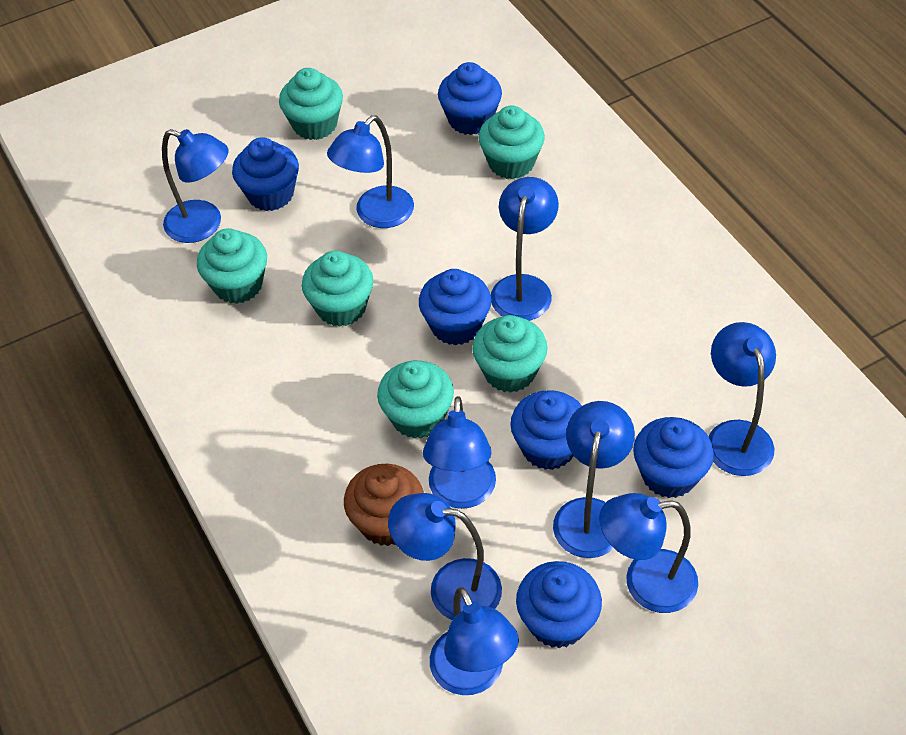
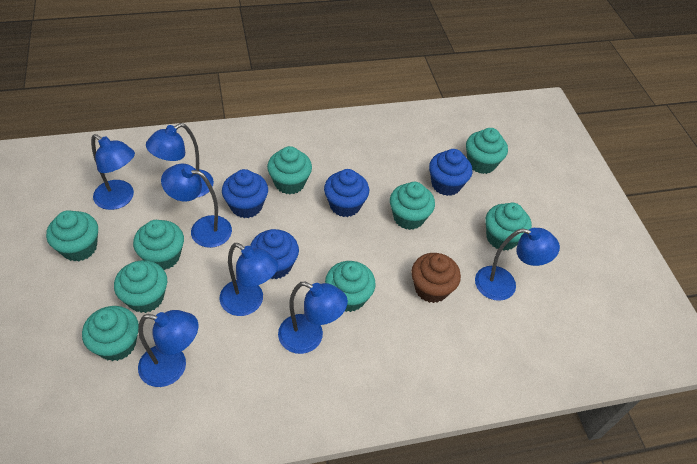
blue cupcake: [232,137,299,211] [419,269,491,345] [438,62,502,135] [510,390,582,470] [516,561,602,648] [633,417,714,498] = 6 -> [222,169,268,218] [250,229,299,279] [324,169,369,217] [429,149,472,196] = 4
blue lamp: [162,129,229,243] [327,115,414,228] [388,493,502,620] [423,396,496,509] [430,587,519,695] [491,177,559,321] [553,401,635,558] [599,493,698,613] [708,322,776,476] = 9 -> [91,134,135,210] [138,310,198,387] [146,123,214,198] [161,164,232,248] [219,243,278,316] [278,282,348,354] [475,228,560,301] = 7
turquoise cupcake: [197,228,267,304] [279,68,343,140] [302,251,373,327] [377,361,454,439] [472,315,547,393] [478,105,545,179] = 6 -> [46,210,98,262] [82,306,139,361] [114,260,167,313] [133,220,184,270] [267,146,312,194] [325,261,376,312] [390,182,435,230] [466,128,508,174] [486,203,532,251] = 9

